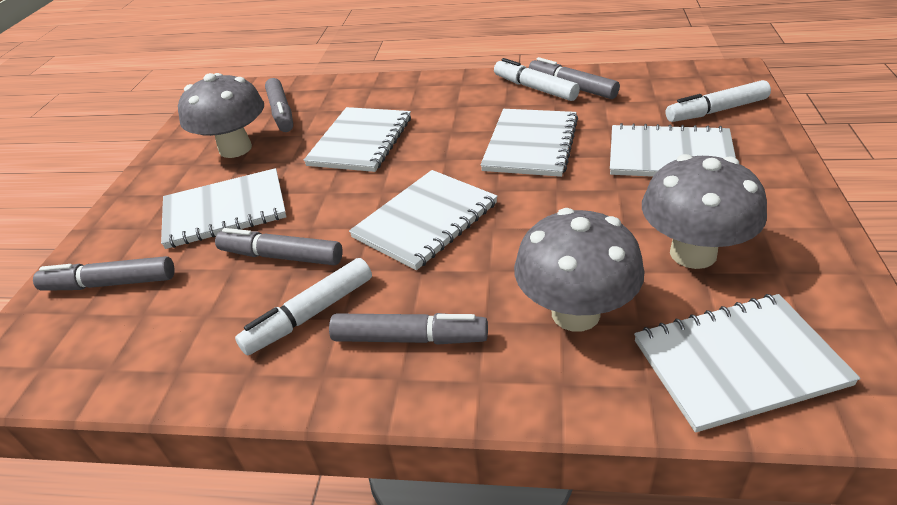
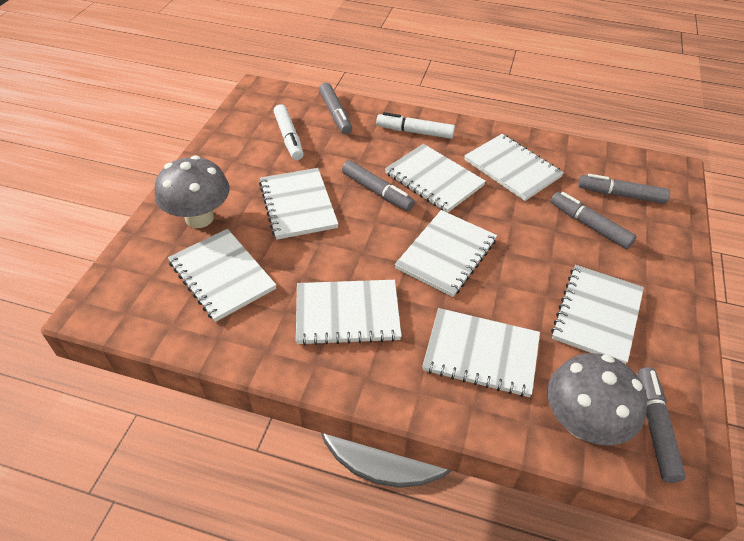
grey mushroom: [178,73,264,158] [514,208,644,331] [642,154,767,269] = 3 -> [155,155,230,228] [547,353,647,445] = 2
white marker: [235,258,372,355] [494,58,580,101] [666,80,771,122] = 3 -> [274,104,303,160] [376,112,455,139] = 2
white notebook: [161,168,287,249] [304,107,411,172] [349,170,498,270] [480,109,578,177] [610,123,736,177] [634,294,860,433] = 6 -> [168,229,276,322] [259,168,338,240] [296,280,402,345] [385,144,486,213] [395,210,497,297] [422,308,540,397] [464,134,564,201] [551,265,644,364] = 8

